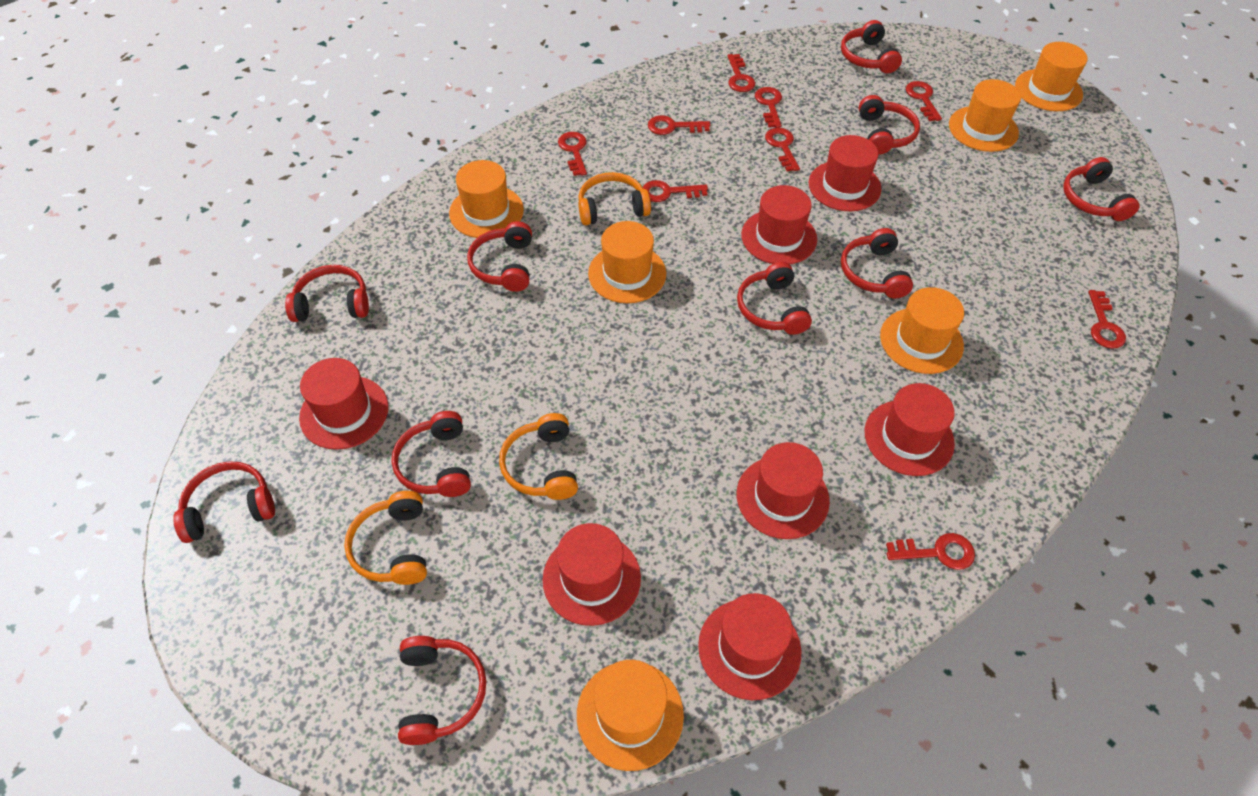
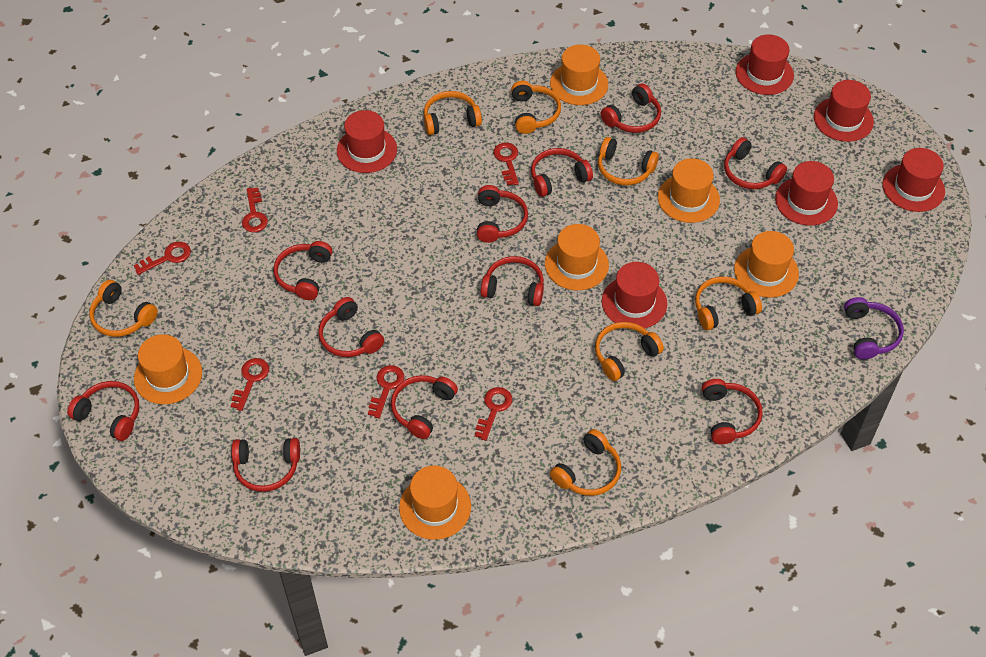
orange headphones: [344,491,427,585] [499,413,578,500] [578,172,651,225] = 3 -> [89,280,158,337] [424,91,482,135] [511,81,561,134] [550,429,621,496] [595,322,664,381] [598,137,659,185] [695,277,762,330] = 7
purple headphones: none = 0 -> [844,297,904,359] = 1
red hat: [299,358,388,450] [543,523,641,626] [698,593,801,700] [737,442,830,539] [741,185,817,264] [809,135,881,211] [865,383,955,476] = 7 -> [337,110,397,173] [602,262,667,329] [736,34,794,95] [775,161,838,226] [814,80,874,142] [882,148,945,212] = 6
red headphones: [173,461,275,543] [285,265,369,322] [391,411,471,497] [398,636,486,745] [467,221,532,292] [737,262,812,335] [841,20,902,73] [841,228,913,298] [859,95,920,155] [1063,157,1140,221] = 10 -> [67,381,139,441] [231,438,300,492] [273,241,332,300] [318,297,384,357] [391,375,458,439] [477,185,528,243] [481,256,544,306] [531,148,593,197] [601,84,661,133] [702,379,763,444] [724,137,787,189] = 11
red key: [558,132,587,176] [642,180,708,202] [648,115,710,135] [728,54,755,92] [755,87,782,128] [765,128,800,171] [886,533,975,570] [906,81,942,121] [1088,290,1126,349] = 9 -> [134,242,191,275] [231,358,269,411] [242,188,268,232] [368,365,404,418] [475,387,512,441] [493,143,519,185] = 6

